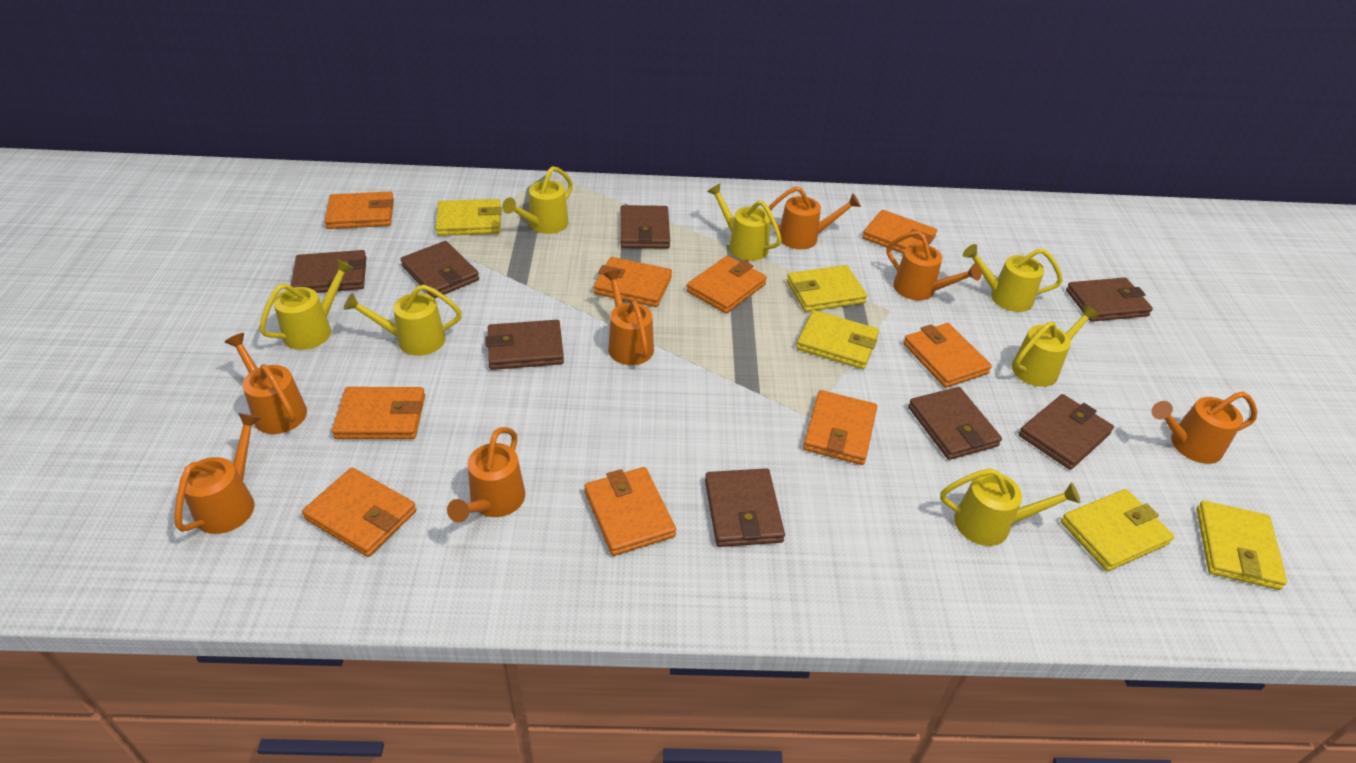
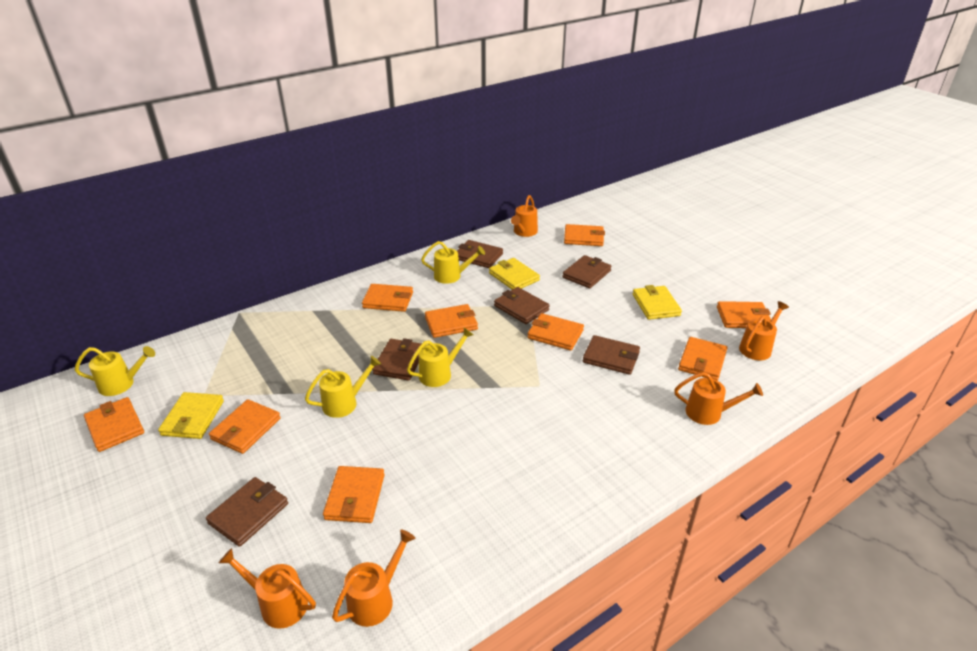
brown wallet: [291,250,366,293] [400,241,479,298] [485,320,564,370] [621,205,670,249] [705,468,785,547] [908,387,1002,460] [1019,394,1114,470] [1066,277,1153,322] = 8 -> [206,477,288,547] [372,338,421,381] [457,240,503,268] [494,287,550,324] [562,255,612,288] [583,335,640,375] = 6
orange watering can: [175,413,261,534] [225,333,307,434] [447,427,525,523] [603,270,654,365] [769,186,861,249] [886,231,981,300] [1151,391,1257,464] = 7 -> [219,548,316,629] [332,529,416,627] [511,195,538,237] [674,372,763,425] [739,301,789,360] = 5
yellow wallet: [435,199,502,236] [787,265,867,312] [796,310,879,369] [1061,489,1174,571] [1197,501,1287,590] = 5 -> [158,392,224,439] [489,258,540,290] [633,285,682,320] = 3
yellow watering can: [259,259,354,350] [343,285,462,356] [502,166,573,234] [707,184,782,261] [940,468,1081,546] [963,244,1063,312] [1012,305,1099,387] = 7 -> [75,346,155,396] [305,356,381,418] [407,328,473,387] [421,241,485,284] = 4

